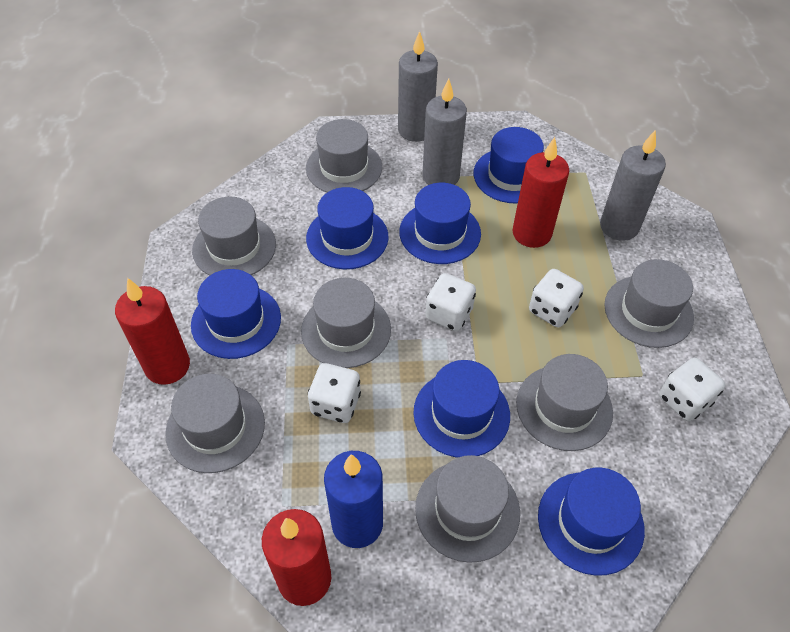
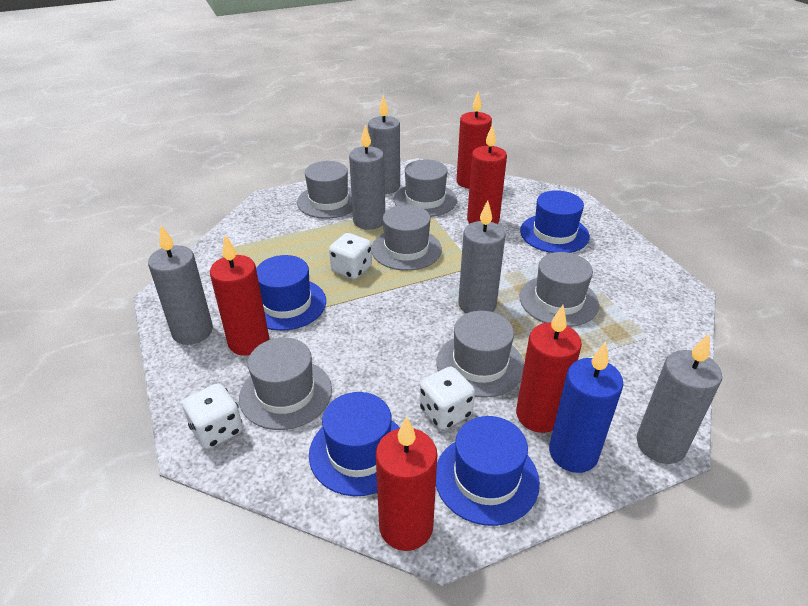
blue hat: [191,269,281,359] [306,187,389,269] [399,183,481,264] [413,360,510,458] [474,127,544,204] [538,468,645,576] = 6 -> [256,255,326,331] [309,392,400,496] [436,416,540,526] [520,190,590,253] = 4
grey candle: [398,31,438,142] [422,78,467,185] [600,130,666,241] = 3 -> [148,225,213,345] [349,125,385,230] [368,95,400,194] [458,200,506,313] [637,334,722,464] = 5
grey hat: [165,374,265,473] [192,197,276,276] [301,278,391,368] [306,119,382,192] [415,455,520,563] [516,354,613,451] [604,259,694,348] = 7 -> [239,338,332,430] [297,161,353,219] [372,205,442,271] [394,160,457,217] [437,311,524,398] [519,252,599,327] = 6
red candle: [115,278,190,385] [262,509,331,606] [513,137,569,248] = 3 -> [210,235,269,356] [376,416,438,551] [457,91,492,188] [467,124,507,224] [516,305,582,433] = 5
white dice: [308,363,361,423] [425,273,476,331] [529,269,584,327] [659,358,725,421] = 4 -> [182,383,243,449] [329,233,372,279] [420,367,475,430] = 3

